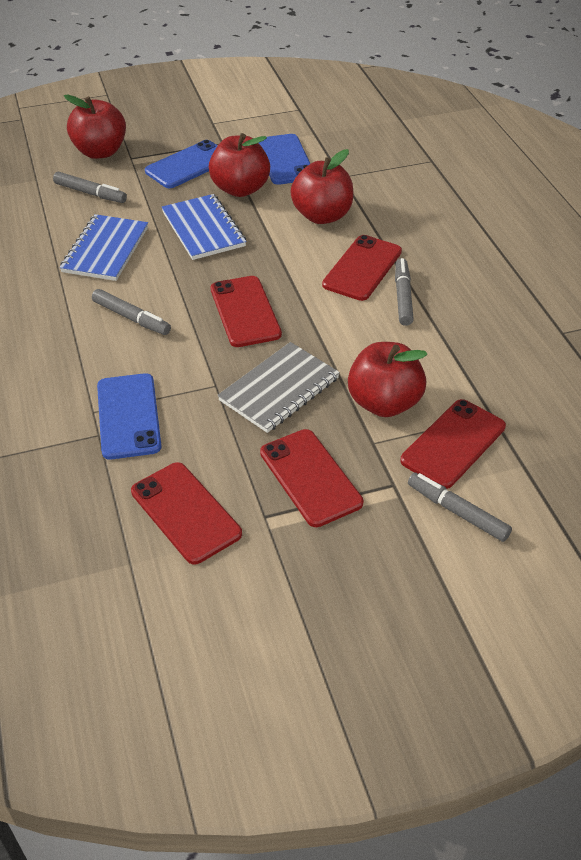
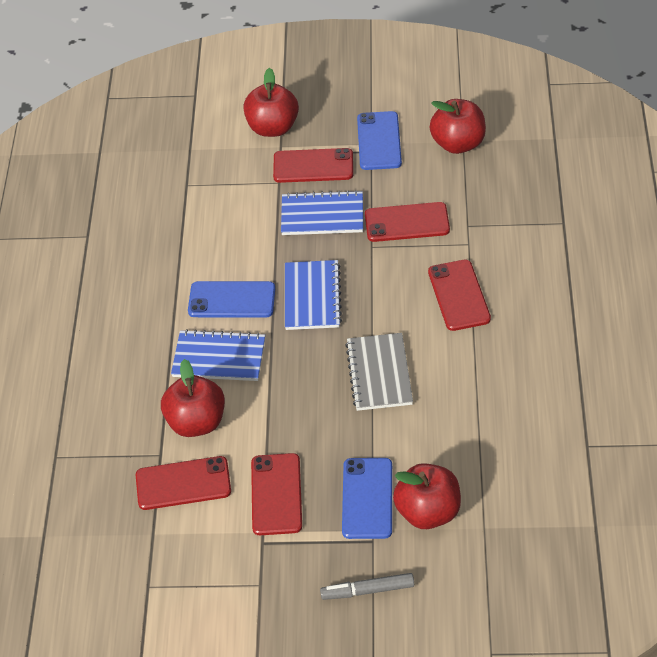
blue notebook: [60,214,148,281] [162,194,246,260] = 2 -> [171,329,265,381] [281,190,363,235] [285,260,342,330] = 3
grey marker: [53,172,127,203] [92,289,171,335] [395,258,414,326] [408,473,512,542] = 4 -> [320,573,414,600] = 1

